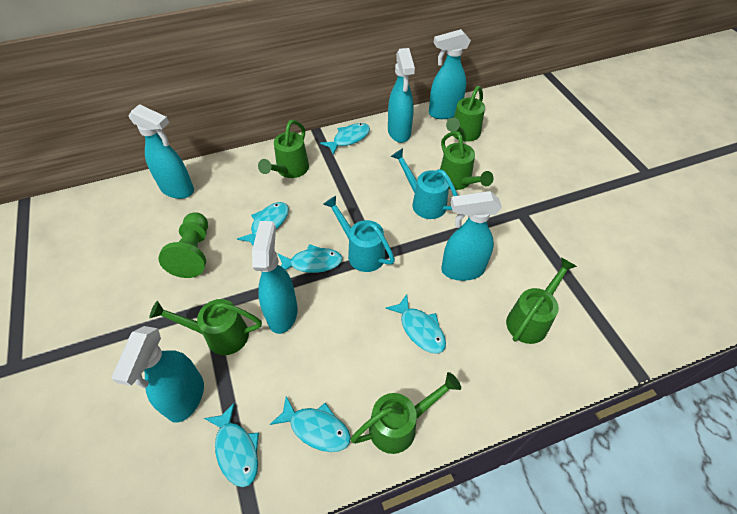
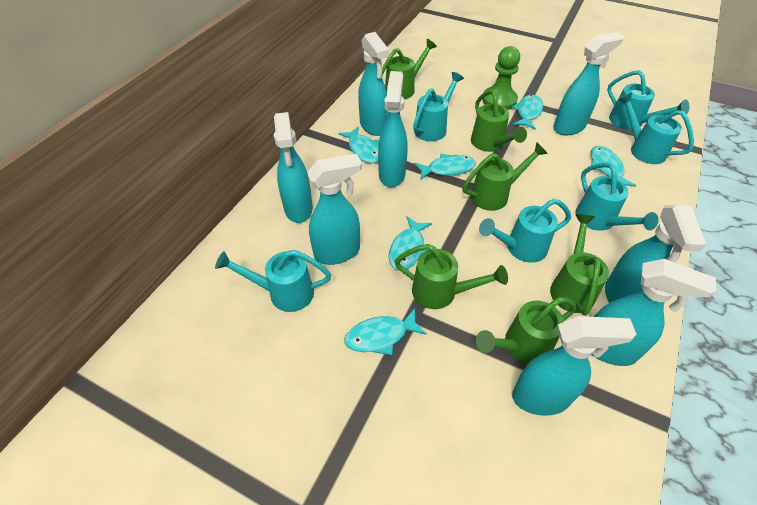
turquoise spray bottle: [112,326,204,423] [128,104,194,199] [252,221,298,334] [388,48,415,143] [429,29,471,119] [441,191,502,281] = 6 -> [274,112,313,223] [307,154,362,265] [358,32,389,136] [378,71,408,187] [512,316,636,416] [553,32,624,135] [592,259,716,366] [605,205,707,303] = 8
turquoise watering can: [323,196,395,272] [391,148,458,219] = 2 -> [215,250,331,312] [413,72,464,141] [479,199,571,263] [575,162,659,231] [607,70,690,130] [618,92,694,164] = 6

